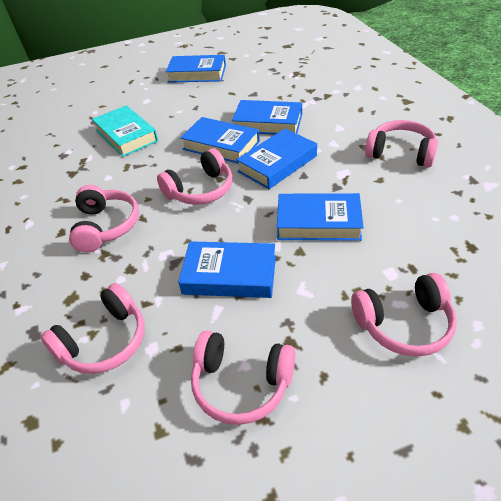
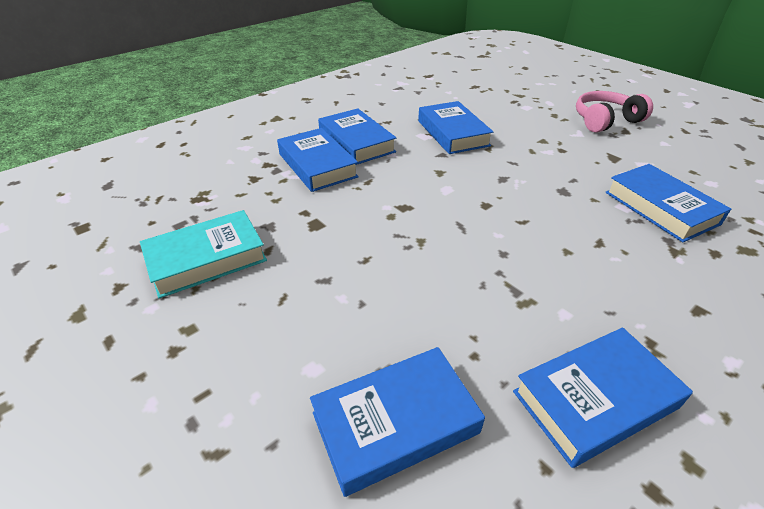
pink headphones: [41,283,144,374] [69,185,139,252] [157,148,232,205] [191,331,296,425] [351,273,457,357] [365,120,438,167] = 6 -> [576,91,653,133] = 1

